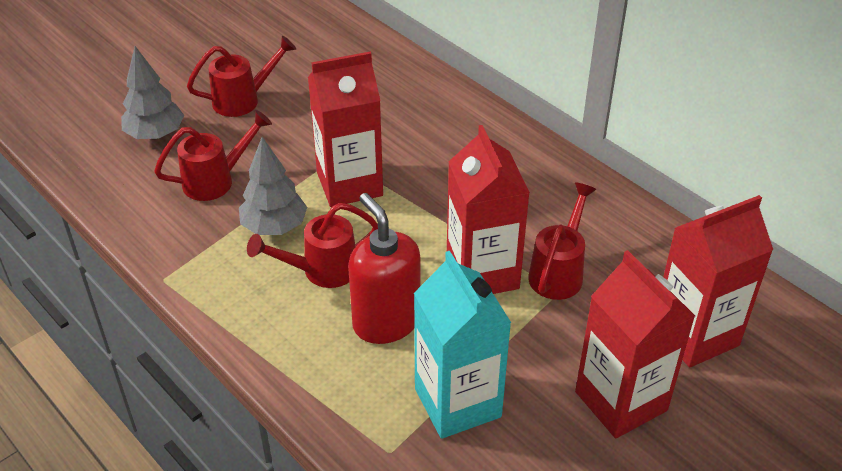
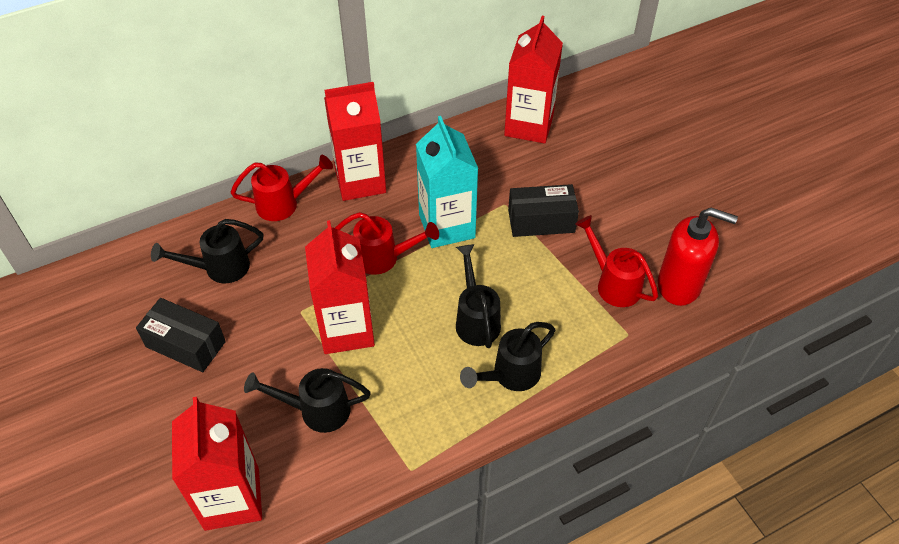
black box: none = 0 -> [136,298,226,372] [508,184,579,237] = 2
black watering can: none = 0 -> [151,219,264,283] [244,368,371,433] [456,244,501,348] [460,322,555,391] = 4
grey tree: [121,46,184,140] [239,137,307,235] = 2 -> none = 0
red watering can: [154,110,272,201] [187,36,296,117] [247,203,378,288] [528,182,596,300] = 4 -> [231,155,333,221] [335,212,439,275] [575,215,658,307] = 3

